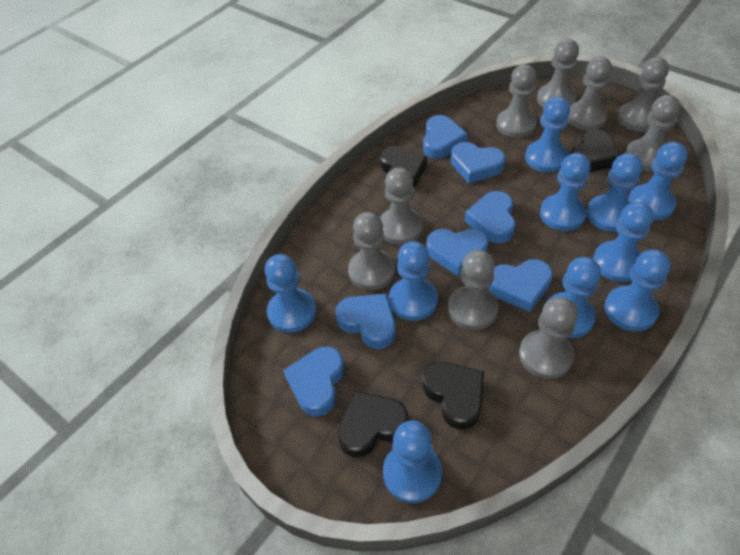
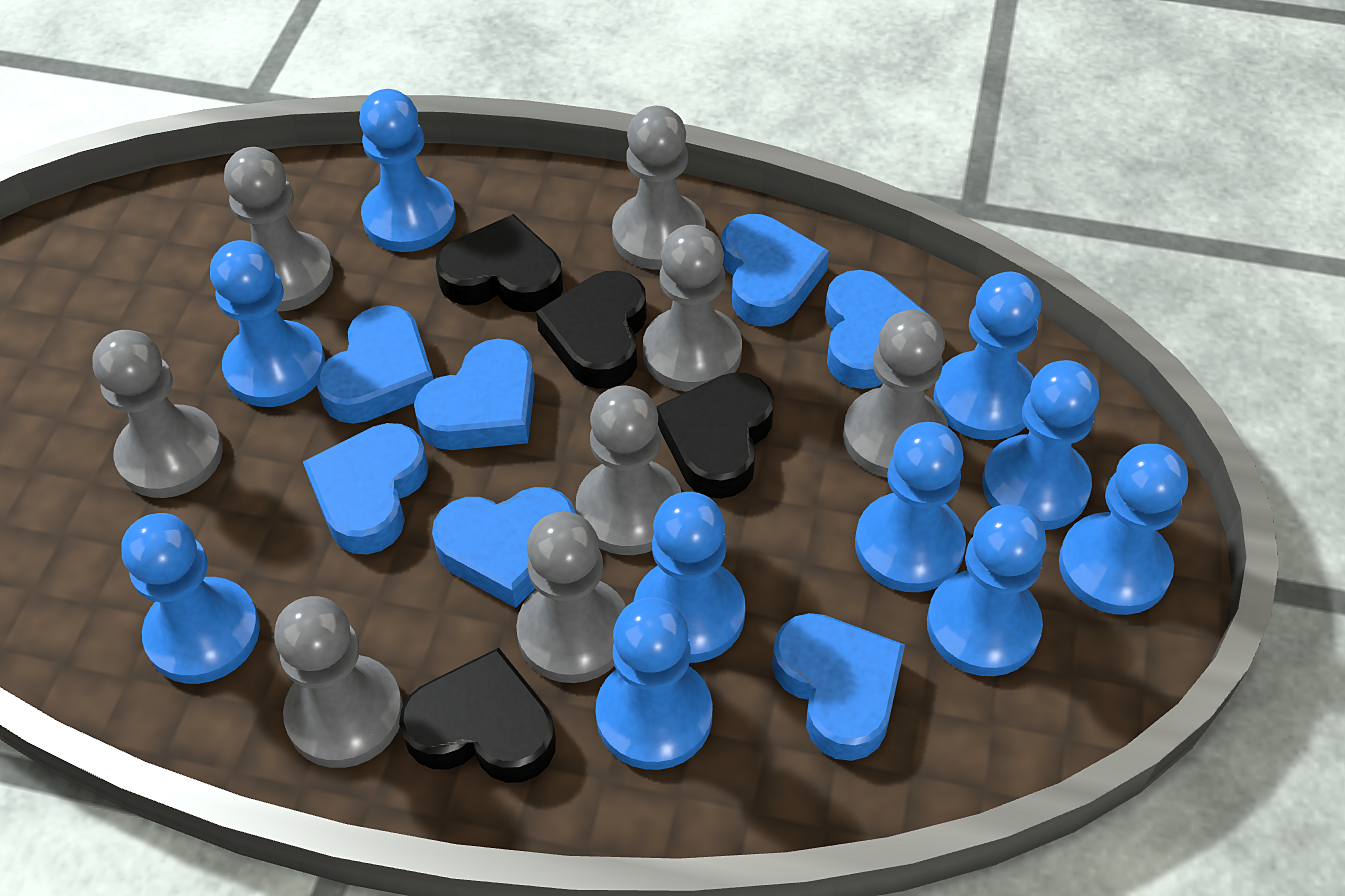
grey pawn: [348,212,395,290] [380,167,423,245] [448,250,498,330] [496,64,537,138] [519,297,578,379] [537,39,579,108] [568,57,612,131] [618,57,669,132] [625,95,681,171] = 9 -> [92,330,223,498] [224,147,333,311] [274,596,403,768] [516,512,626,683] [576,386,682,555] [612,106,706,270] [643,225,742,392] [843,310,948,478] = 8

